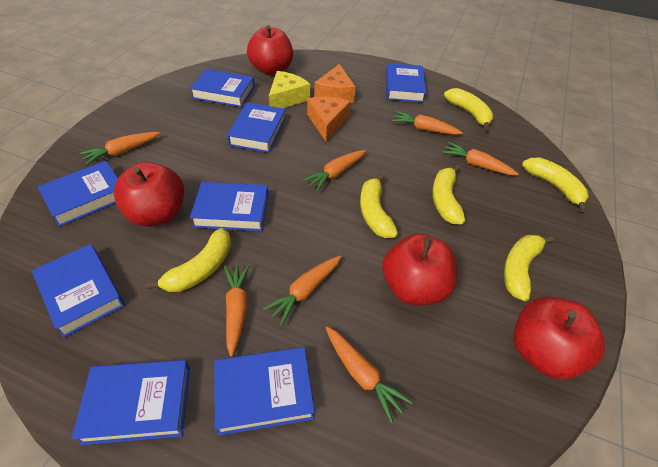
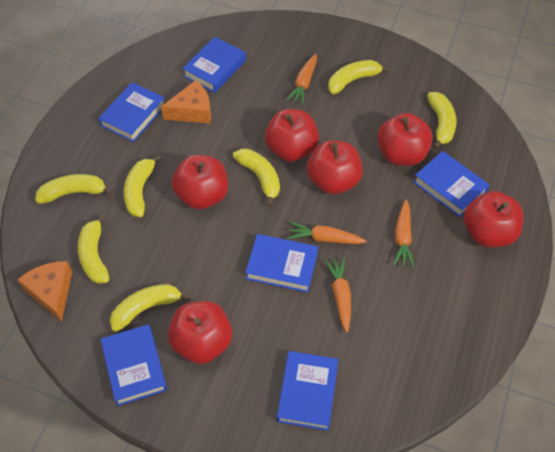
blue book: [32,244,125,338] [38,161,118,227] [72,360,190,445] [190,69,255,107] [190,182,269,231] [214,347,315,436] [227,102,286,153] [386,63,426,103] = 8 -> [98,82,165,142] [101,324,167,406] [182,37,246,93] [245,234,318,293] [277,351,339,431] [414,151,489,217] = 6
orange carrot: [79,132,160,165] [224,264,250,357] [263,256,341,325] [303,150,366,191] [326,327,413,423] [392,111,463,135] [442,142,518,175] = 7 -> [286,54,317,105] [287,222,366,244] [324,257,351,333] [393,200,414,267] = 4
red apple: [114,162,184,227] [247,25,293,75] [382,234,457,305] [514,297,605,380] = 4 -> [168,301,232,364] [172,155,228,210] [265,109,319,162] [307,140,363,194] [377,113,433,166] [464,191,524,247] = 6
yellow banana: [146,228,231,292] [360,174,398,238] [432,164,465,225] [444,88,494,130] [504,235,554,301] [522,157,589,212] = 6 -> [35,174,113,204] [78,214,109,284] [110,284,191,332] [124,155,162,217] [233,149,280,207] [328,60,390,94] [427,92,456,149] = 7
yellow cheese: [269,71,310,108] = 1 -> none = 0

